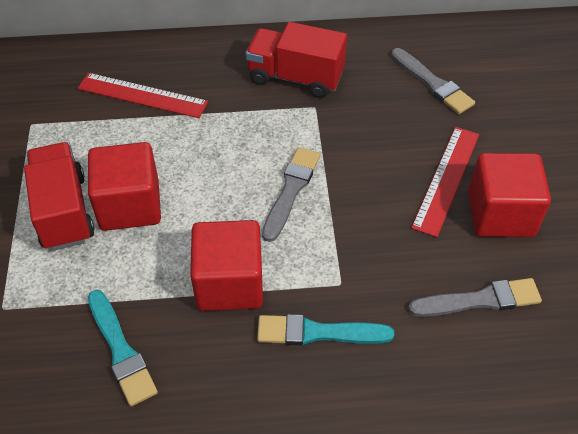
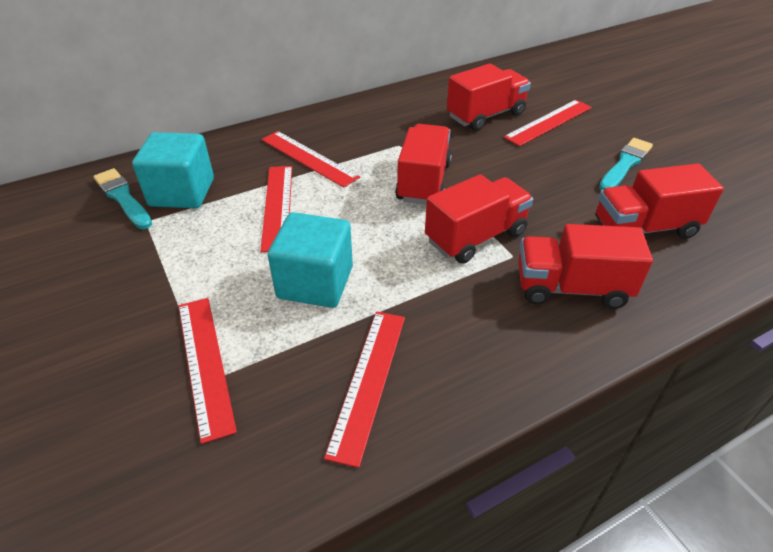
grey brush: [262,147,320,242] [391,48,475,114] [408,278,542,317] = 3 -> none = 0
red cube: [88,142,161,231] [190,220,263,311] [468,153,551,237] = 3 -> none = 0
red ruler: [78,73,208,118] [411,127,479,237] = 2 -> [179,298,237,444] [260,166,292,252] [261,131,360,188] [324,312,405,468] [504,100,592,146] = 5
red truck: [24,142,95,251] [246,22,347,98] = 2 -> [395,124,452,204] [425,174,533,264] [447,63,531,131] [518,224,653,309] [596,163,724,239] = 5
turquoise cube: none = 0 -> [132,132,214,208] [268,212,353,308] = 2

